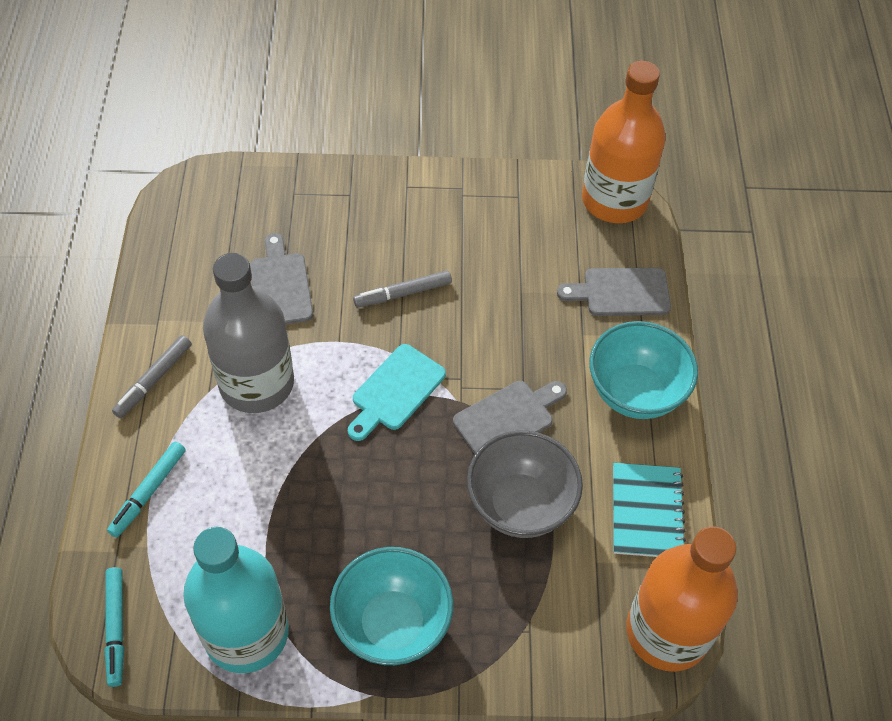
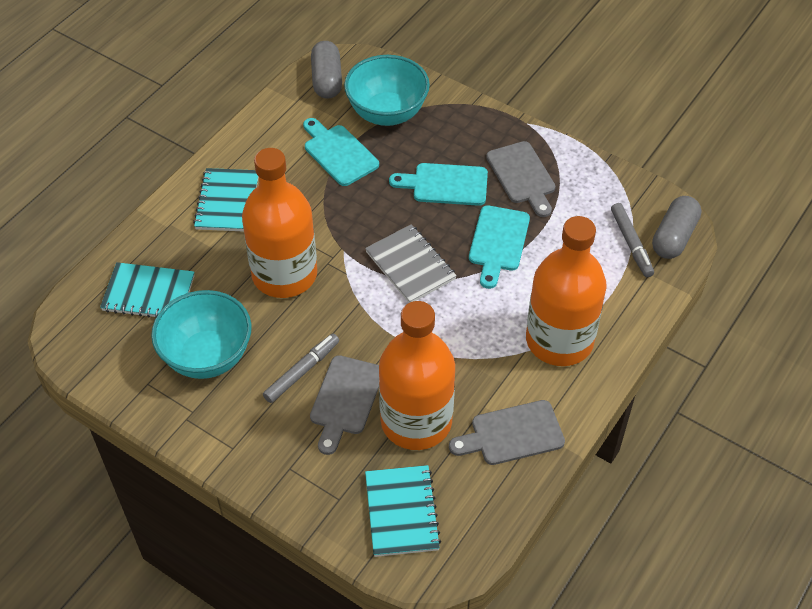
grey bottle: [203,253,294,413] = 1 -> none = 0
grey bowl: [467,431,583,538] = 1 -> none = 0
grey capsule: none = 0 -> [311,41,342,99] [652,196,701,259] = 2
grey notebook: none = 0 -> [365,224,457,303] = 1
orange bottle: [582,61,666,223] [626,526,738,672] = 2 -> [242,148,317,298] [379,301,455,450] [526,216,607,366] = 3
turquoise bottle: [183,527,289,673] = 1 -> none = 0
turquoise cutting board: [348,344,446,441] = 1 -> [303,118,379,186] [389,163,488,206] [469,205,530,289] = 3
turquoise marker: [104,567,124,687] [107,442,186,537] = 2 -> none = 0
turquoise notebook: [613,463,686,557] = 1 -> [100,262,195,317] [193,168,259,232] [365,465,441,557] = 3

